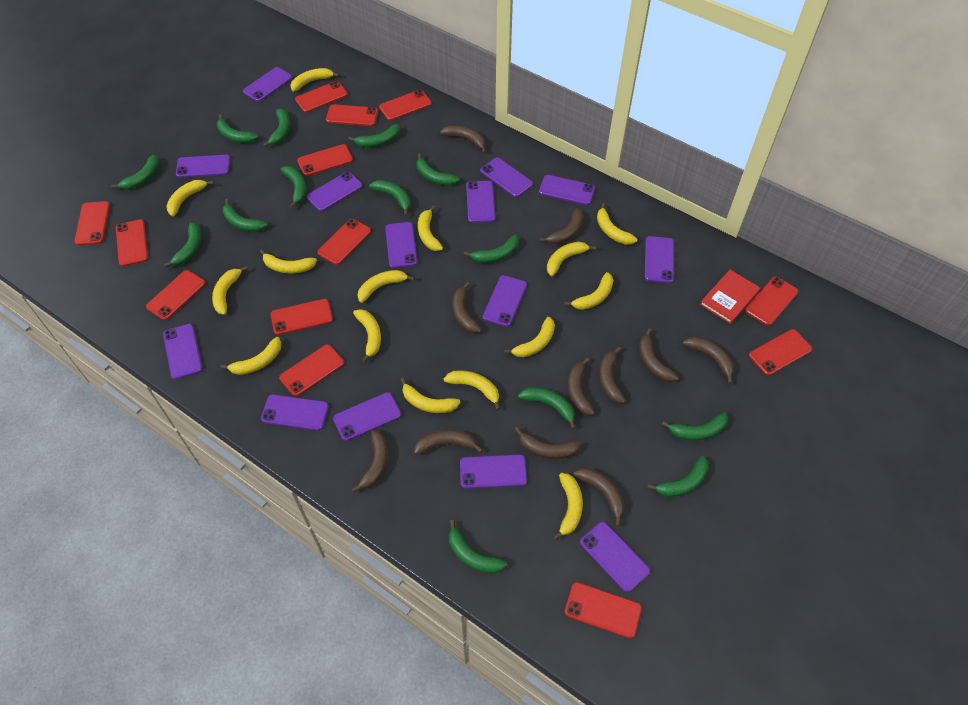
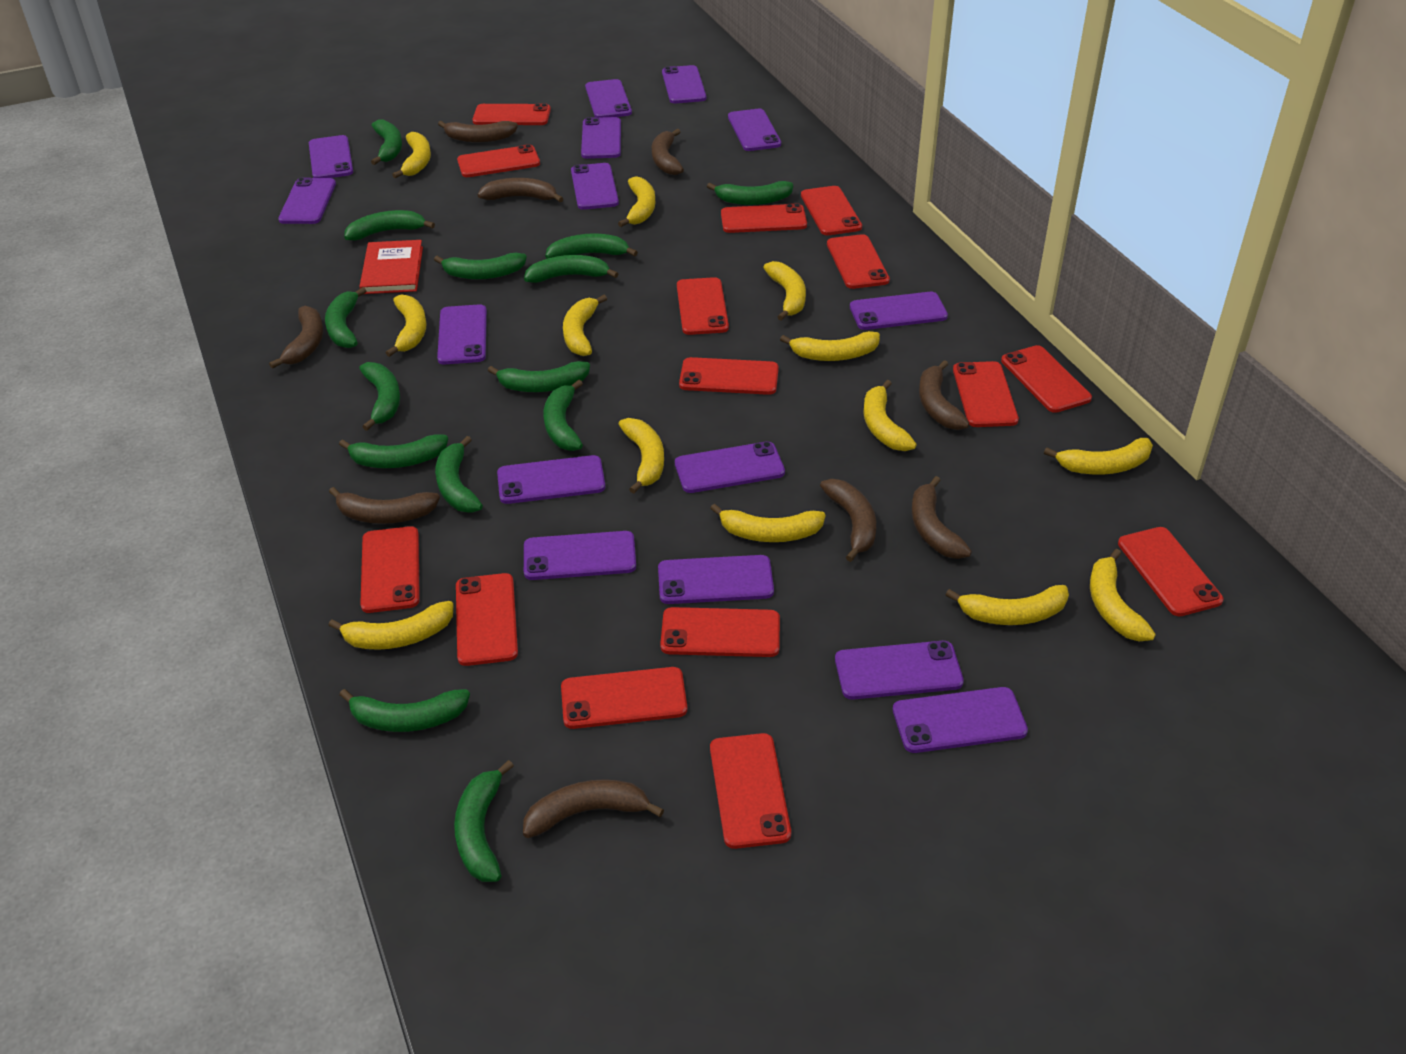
brown banana: [352,430,388,493] [414,430,483,455] [440,126,486,153] [452,282,481,333] [515,427,582,459] [540,208,583,244] [568,358,595,415] [573,468,625,527] [599,347,626,403] [639,329,678,382] [683,337,734,384] = 11 -> [269,306,323,369] [329,487,440,524] [438,121,518,142] [477,178,563,202] [523,779,664,838] [652,129,684,175] [820,479,876,562] [912,476,972,559] [919,360,969,430] = 9
purple phone: [163,324,203,379] [176,155,230,178] [243,67,292,102] [261,394,329,431] [307,172,363,211] [333,392,401,441] [385,222,417,268] [460,455,527,489] [466,181,495,223] [480,157,533,197] [483,275,527,327] [539,175,595,205] [580,522,650,592] [645,236,674,283] = 14 -> [278,178,336,224] [309,135,353,178] [437,304,487,365] [497,455,605,504] [524,531,636,580] [571,163,619,210] [581,117,621,159] [585,79,632,118] [658,555,774,604] [662,65,706,103] [675,441,785,493] [728,109,781,151] [835,641,964,700] [850,292,948,330] [893,687,1028,753] = 15
red phone: [74,201,110,245] [116,219,148,266] [146,270,206,320] [271,299,333,335] [279,344,344,396] [295,81,348,112] [298,144,353,176] [318,219,371,265] [326,104,378,126] [379,90,432,121] [565,582,642,639] [745,276,798,326] [749,329,812,376] = 13 -> [360,526,420,613] [456,573,518,666] [457,144,540,177] [473,103,551,125] [561,667,687,729] [660,607,780,657] [677,277,729,335] [679,357,779,395] [710,733,791,849] [721,203,807,233] [801,186,862,235] [827,234,890,289] [953,361,1019,427] [1001,345,1092,413] [1118,527,1223,616] = 15
yellow banana: [166,180,213,216] [212,266,248,315] [220,337,282,375] [260,249,317,274] [290,68,339,92] [353,309,381,363] [357,270,414,303] [401,378,461,413] [418,205,443,251] [444,370,500,410] [504,317,555,358] [547,241,596,276] [553,473,583,540] [564,272,614,310] [597,203,637,245] = 15 -> [328,601,453,650] [386,294,426,357] [392,132,431,178] [563,295,607,356] [618,176,655,227] [618,418,664,494] [710,504,826,542] [763,261,806,321] [780,331,880,361] [863,380,916,451] [946,585,1069,625] [1044,438,1153,475] [1090,549,1155,641] = 13

